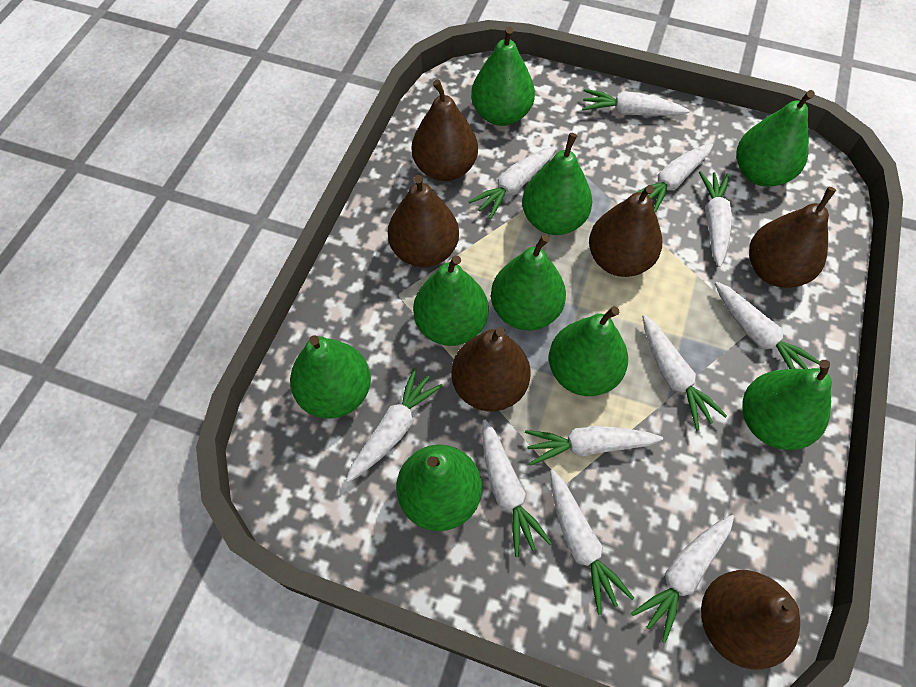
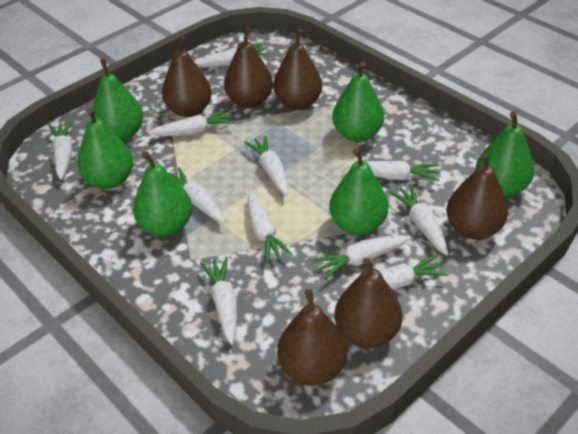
green pear: [290,335,371,418] [396,444,482,531] [413,255,489,346] [471,26,535,126] [491,234,566,330] [522,133,592,235] [549,306,628,396] [737,90,815,187] [742,360,832,450] = 9 -> [78,108,134,189] [93,59,143,141] [133,151,192,236] [329,148,388,235] [332,62,384,142] [475,111,534,197] = 6

